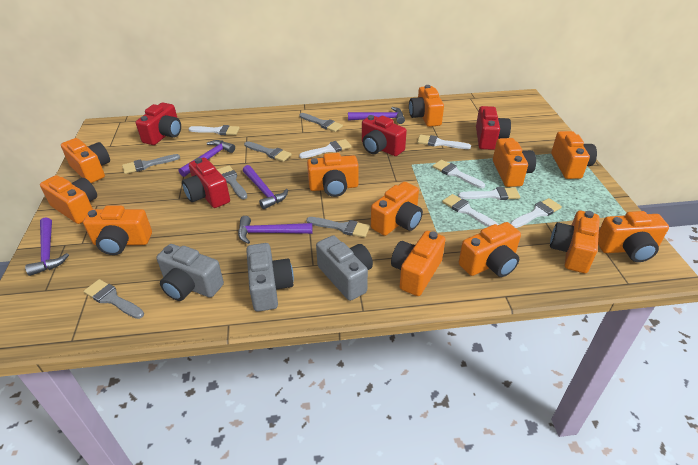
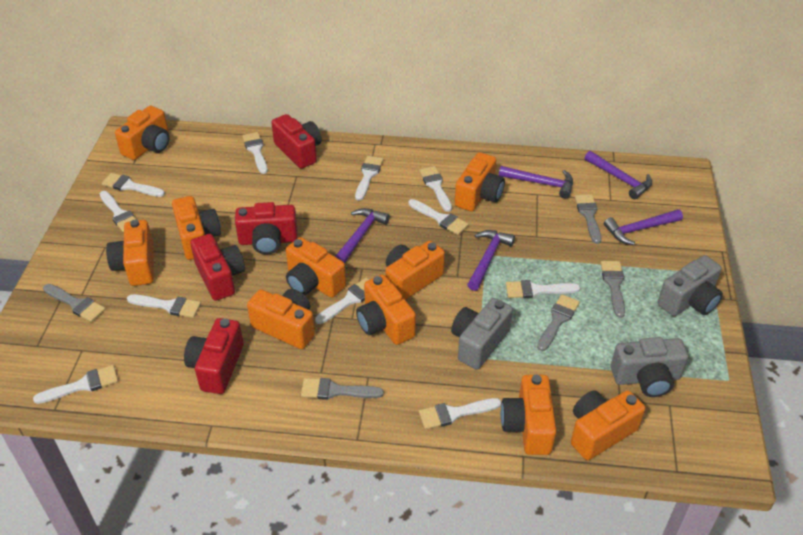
grey brush: [84,279,144,319] [122,154,180,174] [217,165,247,199] [244,141,292,162] [299,113,343,132] [306,217,370,238] = 6 -> [43,284,106,322] [301,378,384,400] [537,294,580,351] [575,194,601,244] [601,261,625,318] = 5
orange camera: [40,175,97,224] [61,138,110,183] [83,206,152,255] [307,153,359,197] [371,182,423,236] [391,231,446,296] [409,85,444,127] [459,222,521,277] [493,138,536,187] [550,211,600,273] [551,131,597,179] [598,211,669,262] = 12 -> [106,220,154,286] [115,106,170,160] [172,196,221,260] [247,289,315,349] [286,237,346,298] [356,275,416,345] [385,240,445,300] [455,152,505,212] [500,375,556,455] [571,390,645,460] = 10
white brush: [189,125,240,135] [299,139,352,159] [417,135,471,149] [433,160,485,188] [442,194,499,227] [458,187,520,200] [510,198,562,228] = 7 -> [33,365,118,404] [100,191,136,233] [102,173,165,197] [127,294,201,318] [242,132,268,174] [315,278,369,324] [355,156,383,201] [408,199,469,235] [419,166,452,212] [419,398,501,429] [506,280,580,298] = 11

